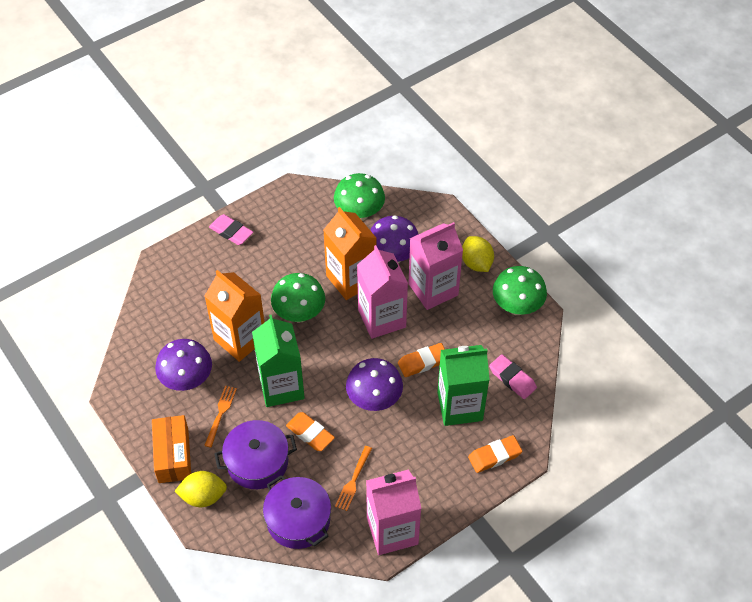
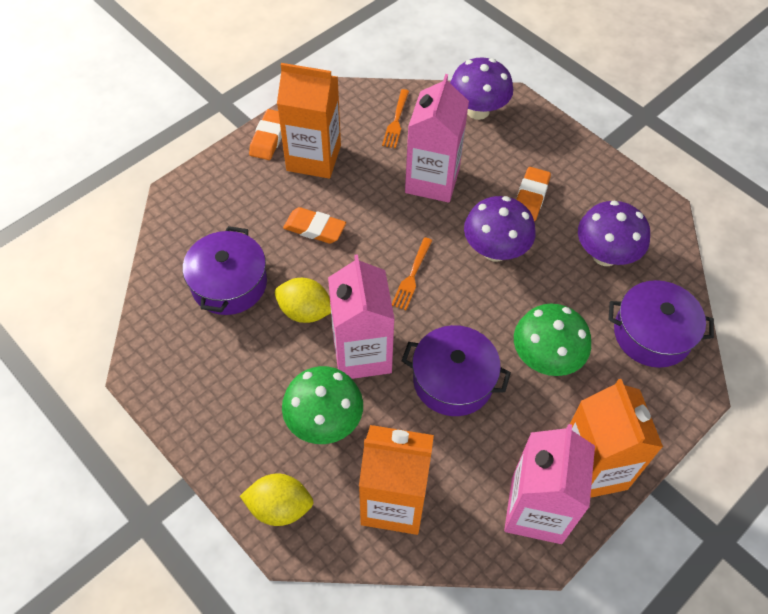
green carton: [252,314,305,407] [437,345,490,426] = 2 -> none = 0
green mushroom: [271,273,325,323] [334,173,385,221] [493,266,547,315] = 3 -> [282,366,363,444] [514,304,591,376] = 2
orange box: [152,415,191,483] = 1 -> none = 0
orange carton: [205,270,265,362] [324,207,377,300] = 2 -> [277,63,341,179] [359,425,434,535] [570,379,663,498] = 3
pink eraser: [209,214,253,245] [489,354,537,399] = 2 -> none = 0
purple pot: [214,420,297,489] [263,475,331,549] = 2 -> [183,226,267,315] [402,325,511,416] [609,280,714,368] = 3

